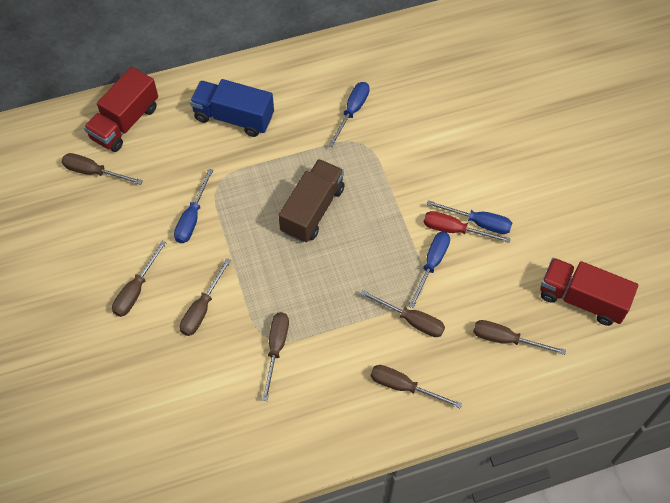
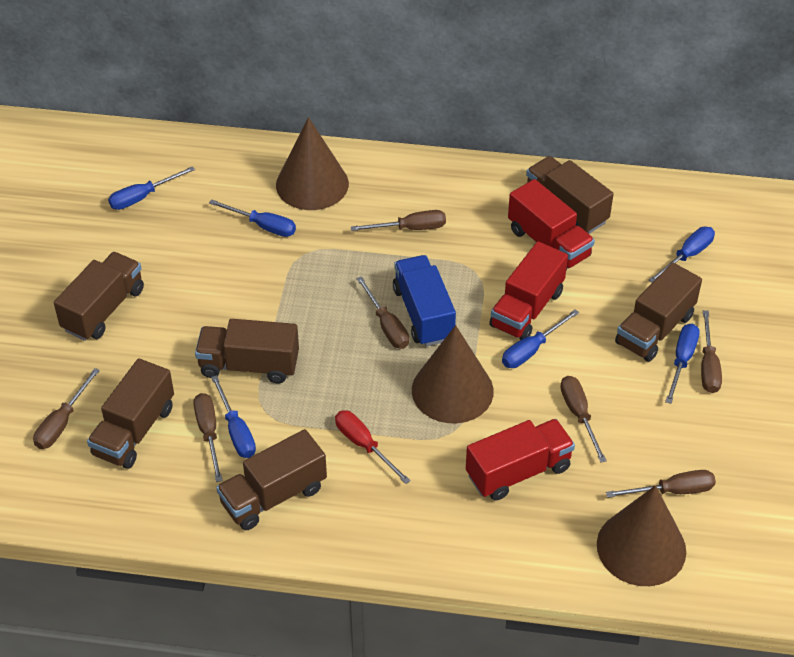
blue screwdriver: [174,169,213,243] [328,82,370,147] [409,232,450,308] [426,200,512,234] = 4 -> [108,166,195,210] [209,199,296,237] [211,375,256,458] [502,309,579,368] [648,227,715,283] [665,324,700,404] = 6
brown cone: none = 0 -> [276,117,349,210] [412,325,494,423] [597,485,686,586] = 3
brown truck: [279,159,345,243] = 1 -> [54,252,144,341] [87,358,174,469] [195,319,299,384] [216,429,327,530] [526,156,613,234] [615,263,702,362] = 6
red truck: [84,67,158,152] [540,258,638,326] = 2 -> [466,419,575,501] [489,242,568,340] [508,179,595,270] = 3

